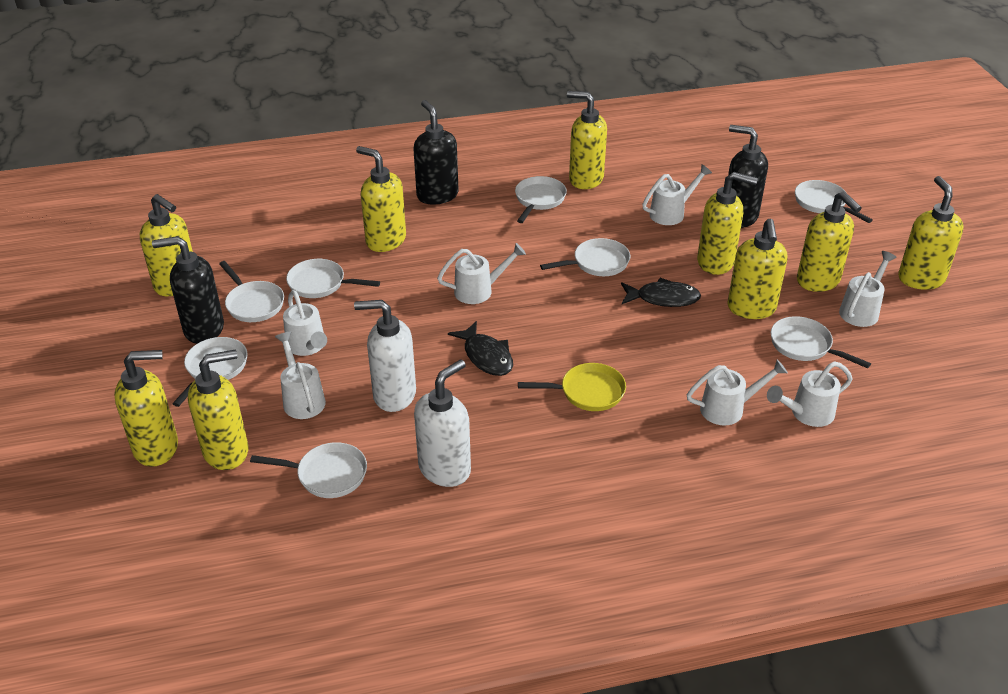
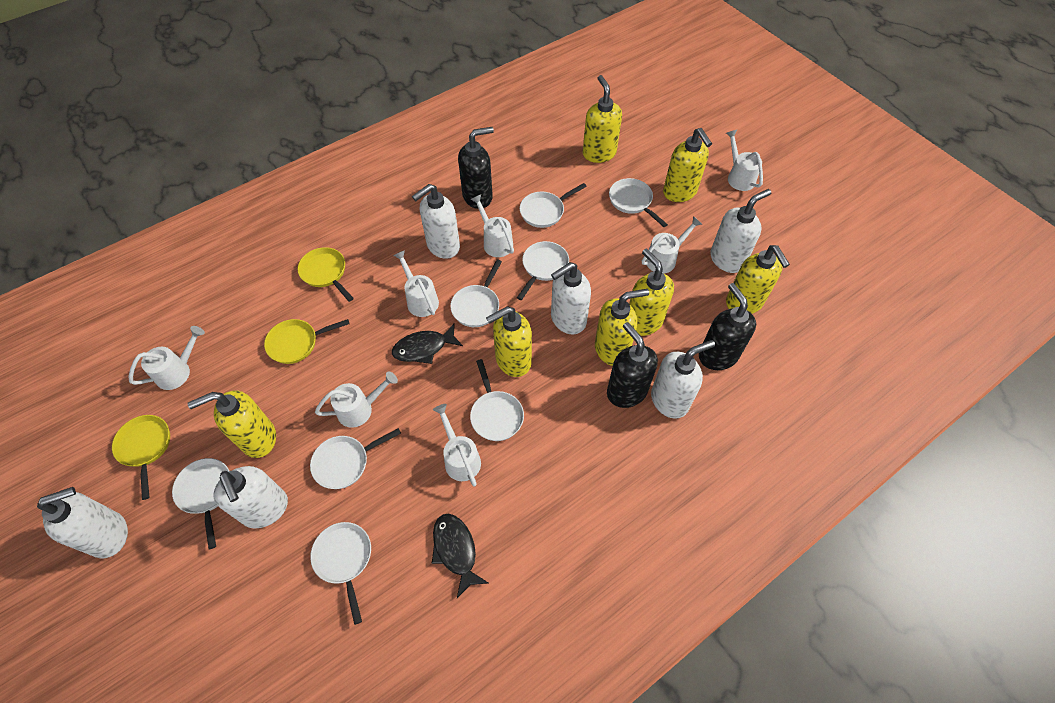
white soap dispenser: [354,300,416,412] [414,359,471,487] = 2 -> [37,487,128,559] [213,466,288,529] [412,184,460,259] [551,262,591,335] [651,340,715,418] [710,189,771,273] = 6
yellow pan: [518,363,626,411] = 1 -> [112,415,170,500] [264,319,349,364] [298,247,354,302] = 3
yellow soap dispenser: [114,350,178,467] [140,194,193,296] [188,349,248,470] [356,146,406,252] [567,91,607,189] [697,172,758,275] [728,219,787,319] [797,191,862,292] [898,176,963,290] = 9 -> [187,390,276,458] [486,306,532,377] [583,75,622,163] [595,289,649,366] [629,249,674,336] [663,128,712,202] [726,245,790,314] = 7

